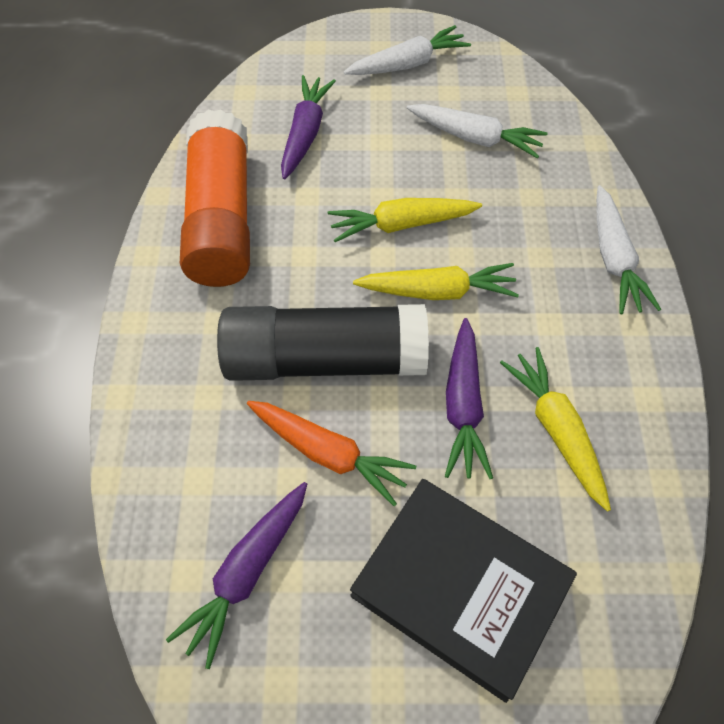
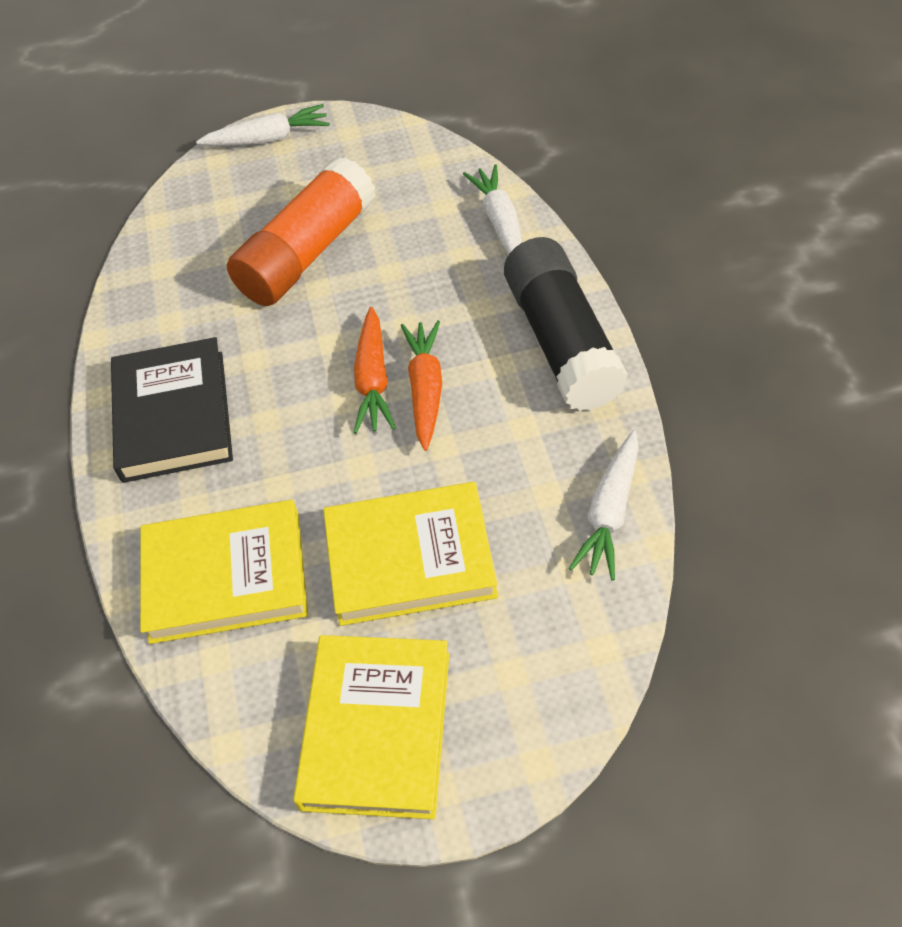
orange carrot: [247,401,416,506] = 1 -> [354,307,396,434] [401,320,442,451] = 2
purple carrot: [166,482,307,669] [281,75,336,179] [445,318,493,479] = 3 -> none = 0
yellow book: none = 0 -> [140,500,308,644] [293,635,449,819] [323,482,498,626] = 3
yellow carrot: [328,198,482,242] [353,263,519,300] [500,347,611,512] = 3 -> none = 0

